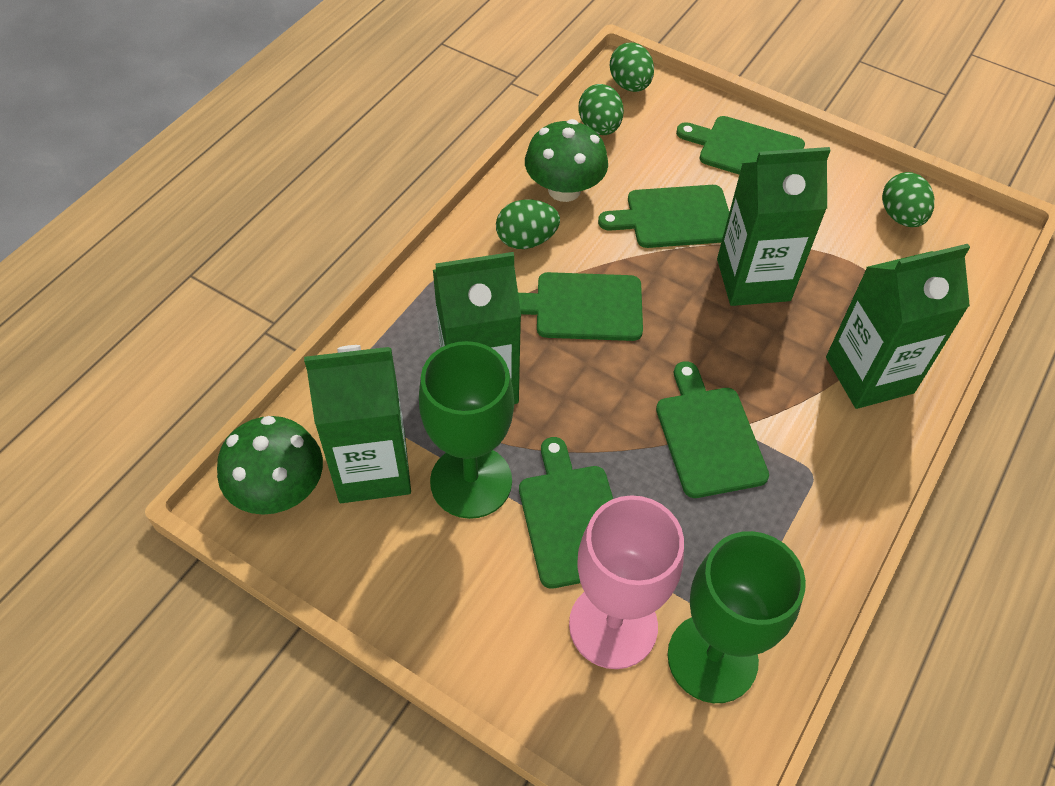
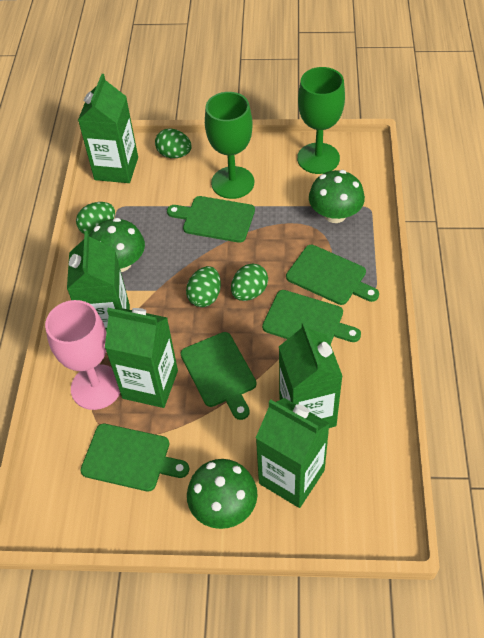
green carton: [304,345,411,503] [433,252,521,404] [717,147,831,306] [826,244,970,409] = 4 -> [67,231,130,332] [78,74,138,183] [105,308,178,408] [256,398,330,508] [279,322,343,428] = 5
green mushroom: [217,416,323,515] [525,119,608,202] = 2 -> [89,218,145,272] [187,459,257,529] [309,170,365,223] = 3

